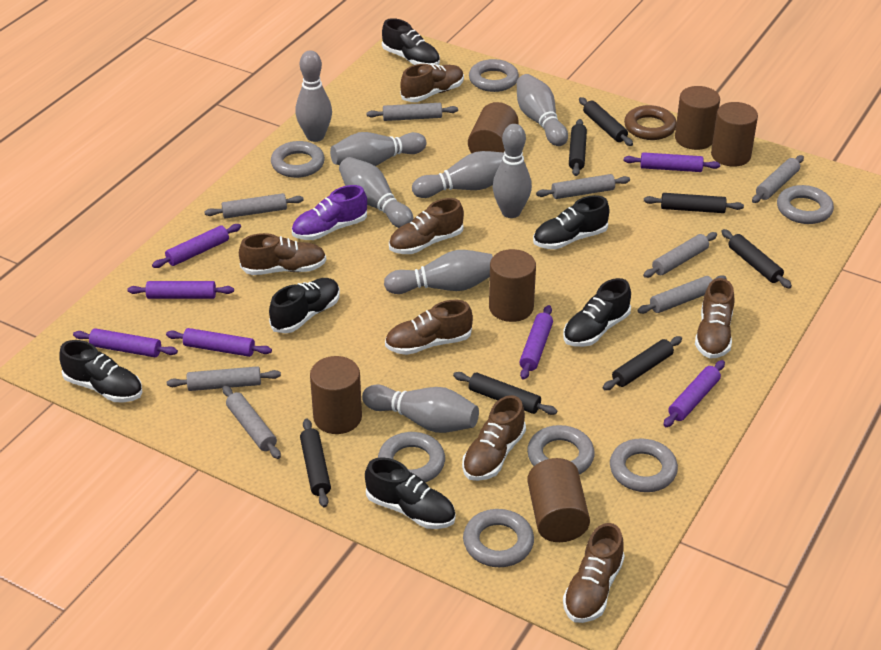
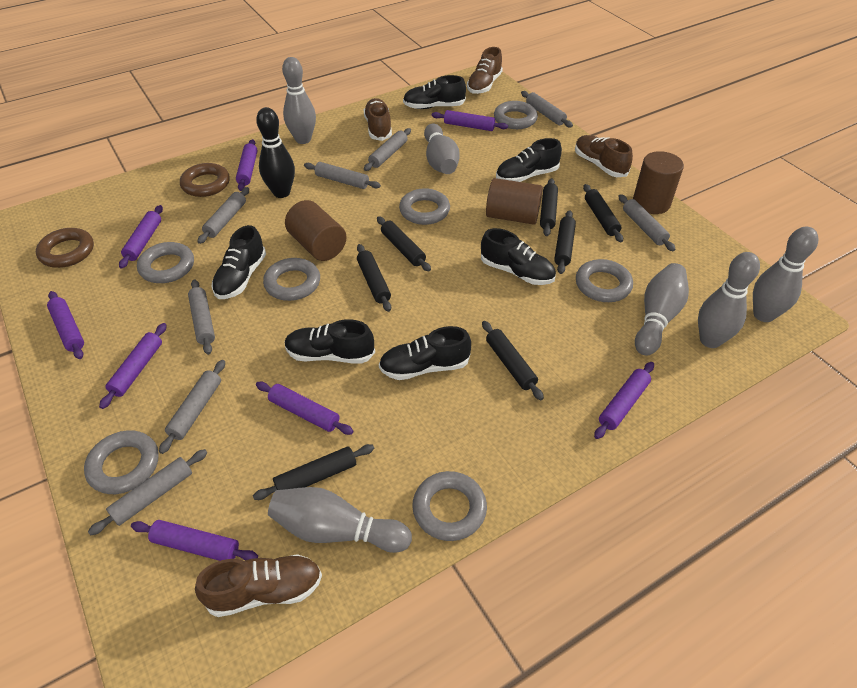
black bowling pin: none = 0 -> [256,107,295,198] = 1
brown cylinder: [310,356,362,434] [468,102,519,153] [489,249,536,322] [527,458,590,542] [675,86,720,150] [711,102,758,167] = 6 -> [285,200,346,261] [486,178,543,225] [633,151,684,214] = 3
brown ring: [624,105,676,140] = 1 -> [36,228,94,268] [180,163,230,197] = 2
brown shoe: [239,233,326,275] [385,300,473,355] [389,198,464,254] [401,64,464,102] [462,395,526,481] [563,523,625,623] [695,278,735,359] = 7 -> [195,554,322,617] [363,98,392,141] [467,47,503,94] [575,135,633,177] = 4
grey bowling pin: [295,50,332,142] [330,132,426,166] [339,157,414,228] [362,385,479,433] [384,250,493,294] [412,151,504,198] [493,124,532,218] [516,74,568,146] = 8 -> [268,487,412,553] [282,57,316,144] [424,124,460,174] [635,263,689,355] [698,252,760,348] [753,227,819,322] = 6
purple rolling pin: [73,328,178,357] [127,281,234,299] [152,224,241,268] [166,328,272,357] [519,305,553,380] [624,152,720,172] [664,360,725,427] = 7 -> [47,291,84,359] [99,323,167,409] [119,205,163,269] [131,520,258,561] [236,139,258,191] [256,382,354,435] [432,110,508,131] [594,362,654,439] = 8
purple shoe: [292,185,367,240] = 1 -> none = 0

